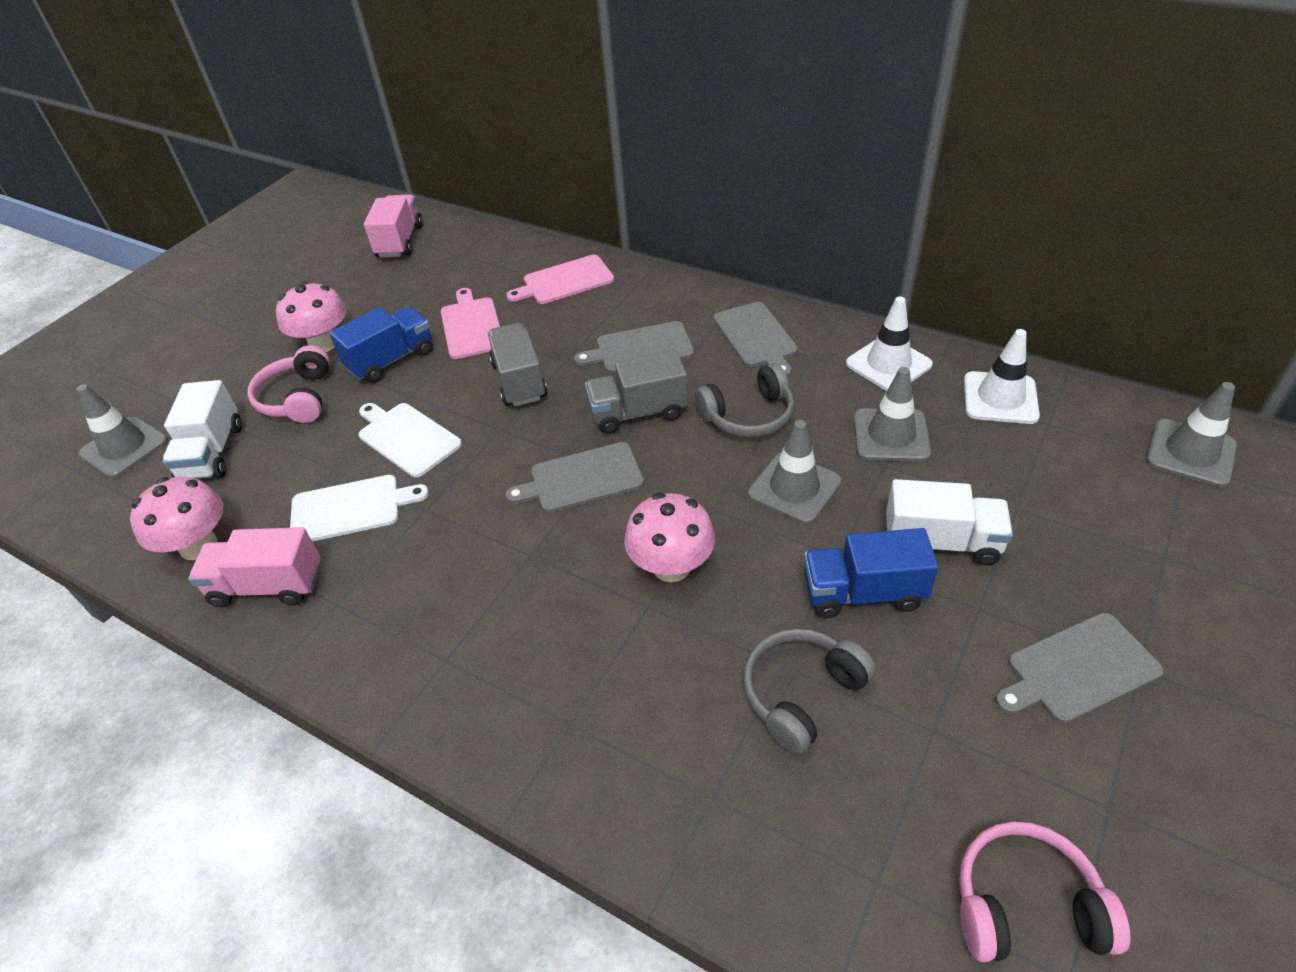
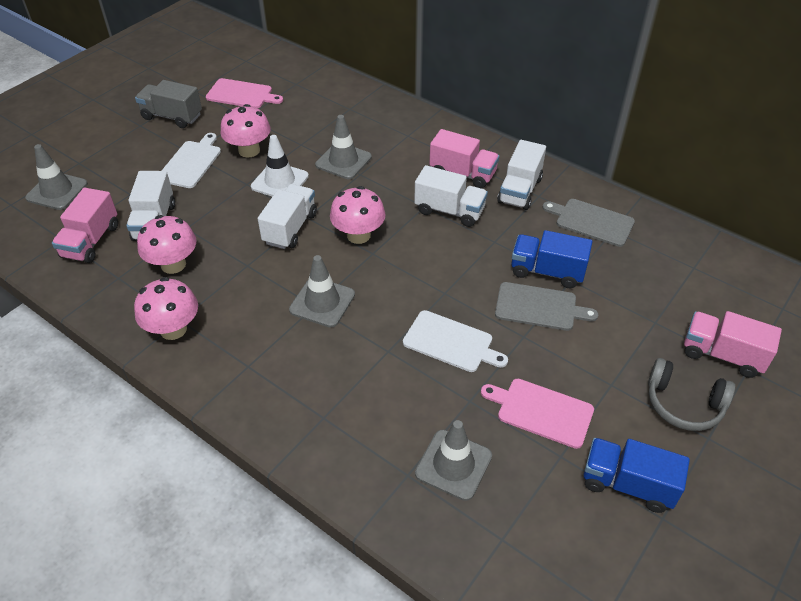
grey cutting board: [505,442,644,512] [574,321,694,373] [713,302,798,377] [995,613,1164,723] = 4 -> [495,282,598,331] [542,199,635,247] = 2
grey headphones: [695,363,795,438] [743,629,876,755] = 2 -> [648,358,736,431] = 1
grey truck: [487,323,547,407] [585,350,688,434] = 2 -> [135,80,202,128] = 1
pink headphones: [247,345,330,423] [959,821,1131,962] = 2 -> none = 0
pink mushroom: [130,477,223,560] [276,282,347,352] [624,492,715,582] = 3 -> [134,277,198,340] [137,215,197,274] [221,104,271,158] [330,186,386,244] = 4
pink truck: [188,527,321,607] [364,195,423,257] = 2 -> [52,188,118,263] [430,129,499,189] [684,311,782,378] = 3
white traffic cone: [846,297,933,391] [964,329,1040,424] = 2 -> [251,135,309,197] = 1
white truck: [162,380,242,479] [886,479,1013,565] = 2 -> [126,171,175,241] [258,184,317,249] [414,165,488,227] [497,140,546,210] = 4

